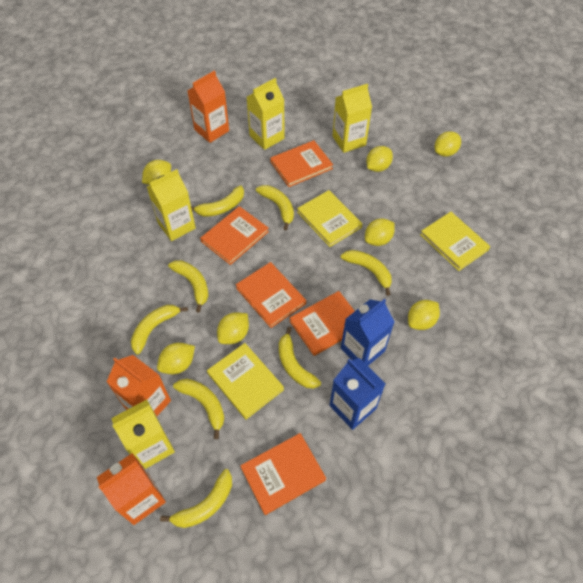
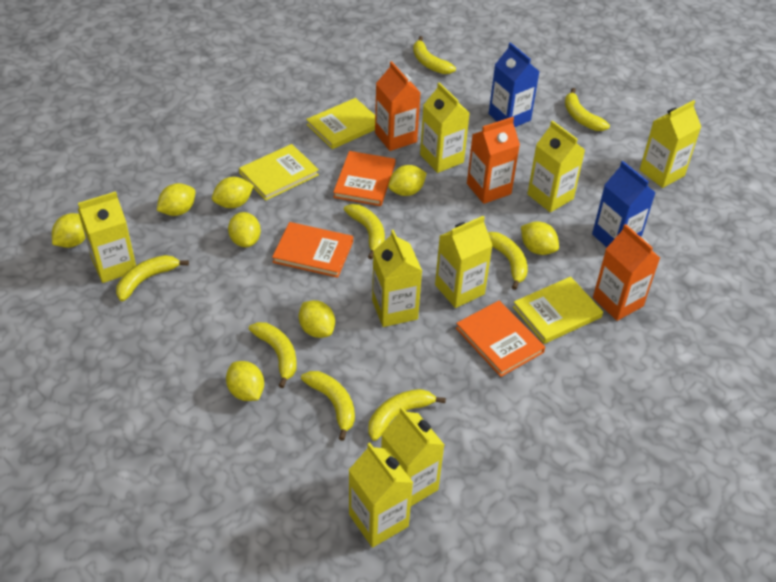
orange book: [200,206,269,265] [236,262,306,328] [240,433,326,515] [270,140,333,187] [289,291,355,356] = 5 -> [272,222,353,278] [333,151,395,206] [456,300,545,377] = 3
yellow carton: [111,399,175,469] [147,169,196,241] [247,78,285,150] [332,84,372,153] = 4 -> [78,191,136,283] [349,443,413,548] [372,230,422,327] [381,407,444,506] [420,82,470,173] [435,216,493,308] [527,120,585,212] [640,100,701,188] = 8
yellow lemon: [142,160,171,185] [157,343,195,374] [217,312,249,344] [365,219,395,246] [366,146,393,172] [408,300,440,330] [435,131,461,157] = 7 -> [52,213,86,248] [157,183,195,216] [212,177,254,208] [226,361,264,401] [228,212,261,247] [299,300,335,338] [388,165,427,196] [521,221,559,255] = 8

